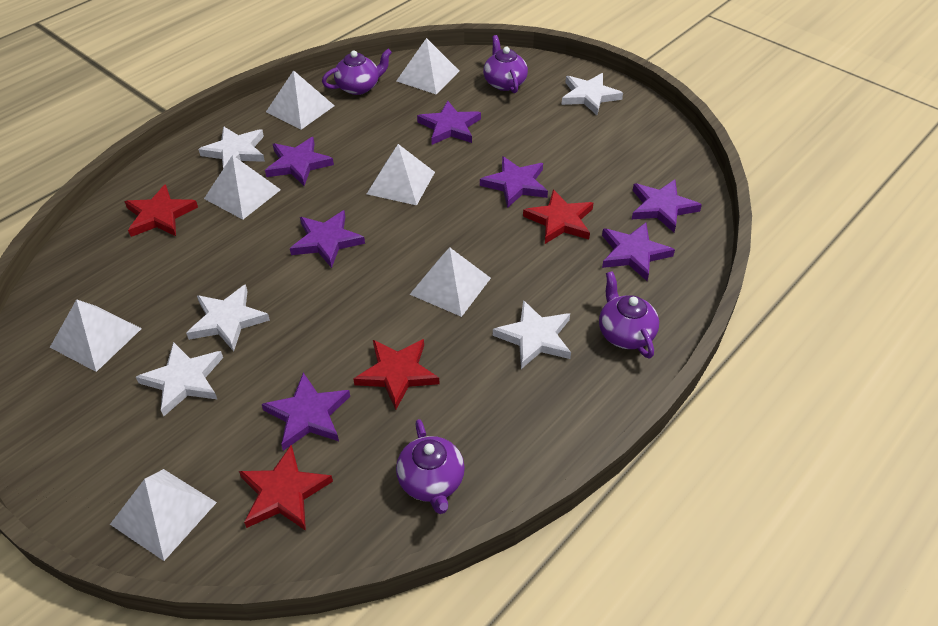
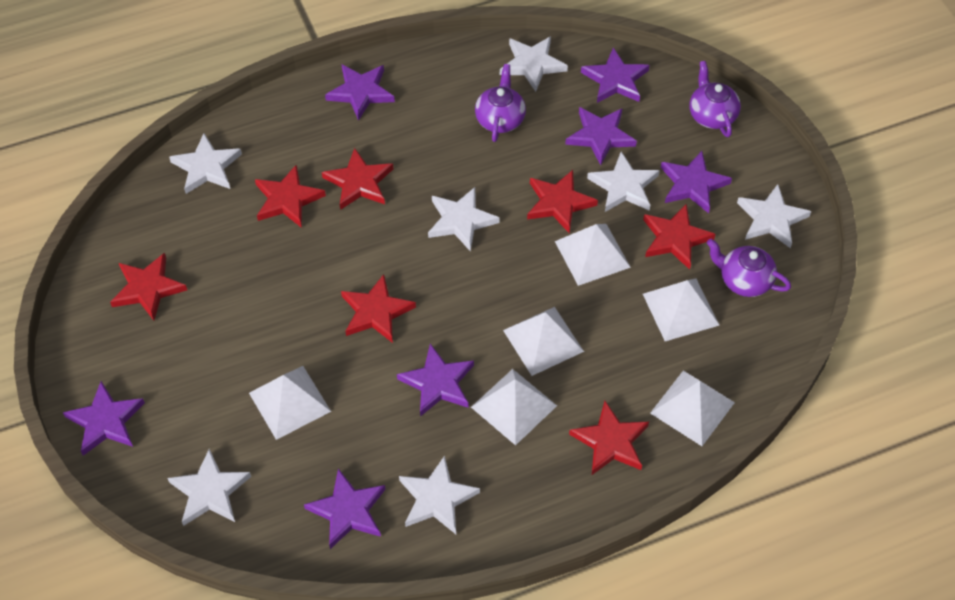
purple teapot: [322,49,392,95] [396,419,465,514] [483,35,528,93] [599,271,659,359] = 4 -> [475,64,526,142] [689,61,741,137] [707,239,791,297] = 3
red star: [124,184,198,237] [239,445,333,531] [353,339,440,410] [523,189,593,244] = 4 -> [110,253,187,321] [255,165,326,228] [322,148,393,210] [341,274,416,343] [527,170,598,233] [569,401,649,475] [643,204,716,270] = 7
white pyramid: [50,299,142,372] [110,469,217,561] [204,155,281,220] [266,70,335,130] [367,144,435,205] [396,38,459,94] [409,247,491,317] = 7 -> [249,366,331,440] [471,369,557,445] [503,307,584,376] [555,224,631,286] [643,278,719,341] [650,371,735,446] = 6
white star: [136,342,223,416] [186,284,270,351] [198,126,265,169] [493,300,571,369] [561,73,623,115] = 5 -> [168,449,251,526] [169,133,242,194] [399,456,480,534] [428,187,500,252] [500,36,568,92] [587,152,660,212] [737,184,811,248] = 7

